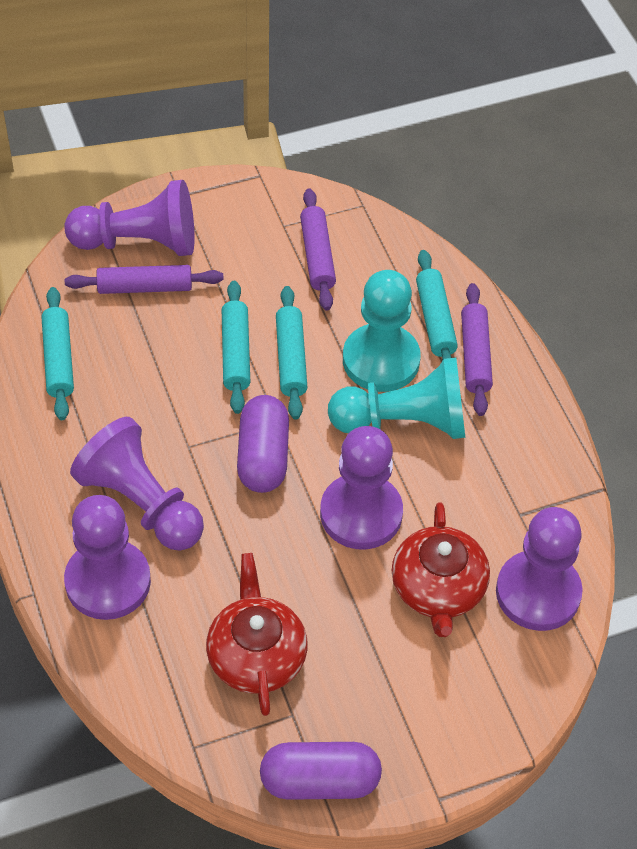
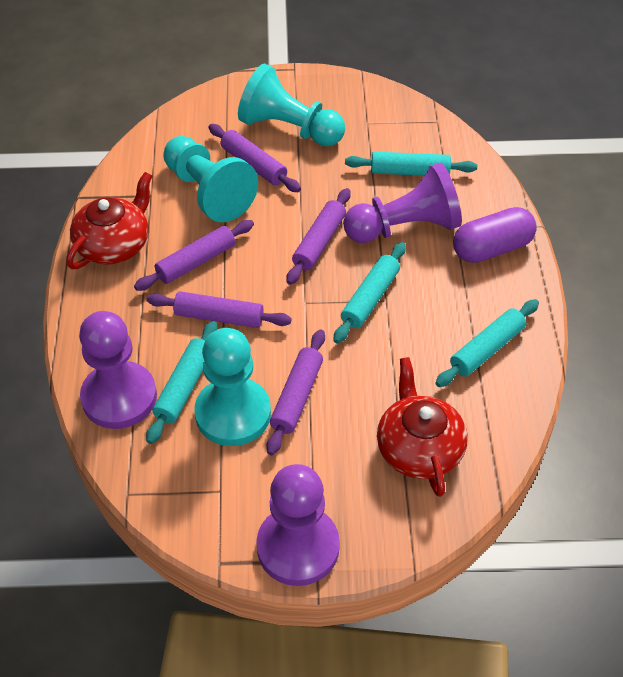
purple capsule: [237,395,289,493] [260,742,382,800] = 2 -> [453,207,537,263] = 1
purple pawn: [64,180,195,256] [64,495,151,620] [70,417,204,551] [320,426,403,550] [496,507,583,631] = 5 -> [79,311,157,429] [256,464,340,586] [343,163,462,243] = 3
purple rolling pin: [65,265,224,294] [300,188,336,311] [461,283,493,416] = 3 -> [134,220,254,291] [146,291,292,328] [209,124,301,192] [266,329,325,456] [287,188,351,285] = 5
turquoise pawn: [328,357,465,439] [343,270,421,392] = 2 -> [164,136,258,222] [194,328,271,446] [238,64,345,146] = 3

